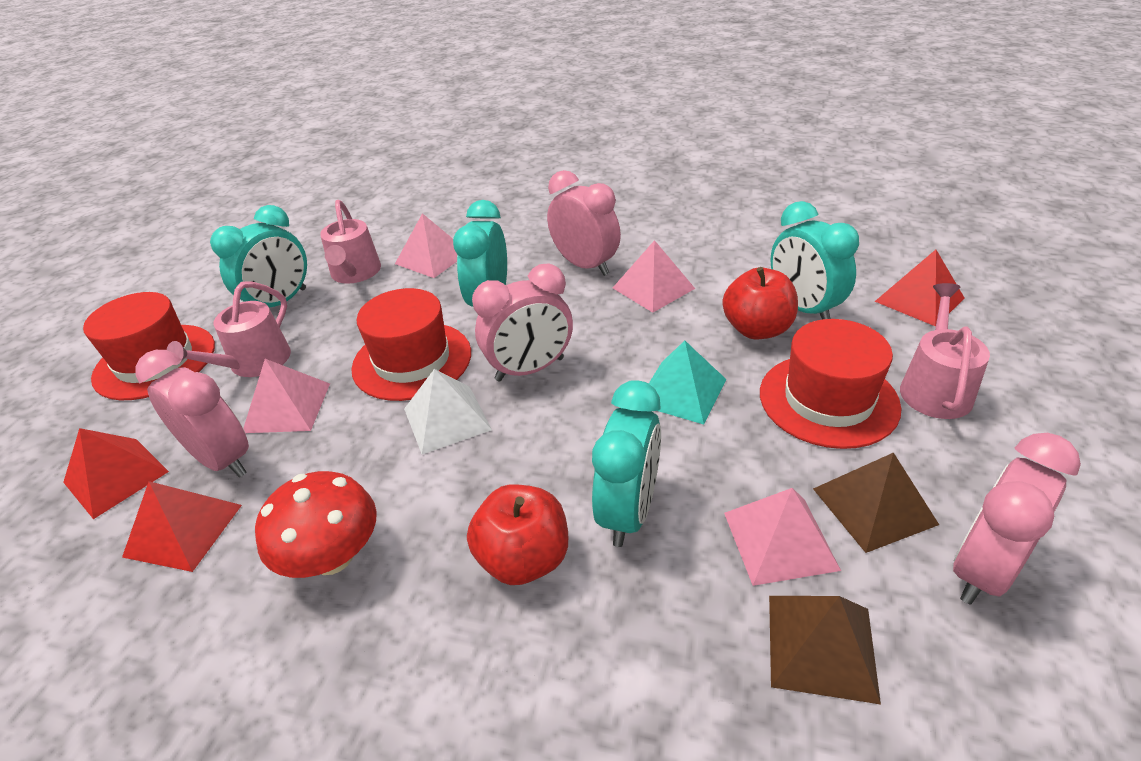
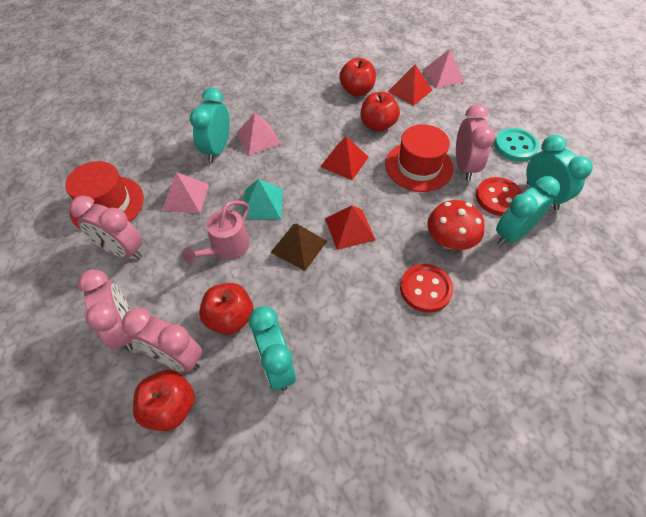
brown pyramid: [769,596,881,704] [813,452,939,553] = 2 -> [270,224,327,271] = 1
pink pyramid: [243,359,330,433] [395,213,457,278] [613,240,695,313] [724,488,841,586] = 4 -> [162,172,209,214] [237,112,281,155] [422,49,464,89] = 3
pink watering can: [167,281,291,377] [320,200,381,284] [900,283,990,419] = 3 -> [182,200,250,263] = 1
red apple: [467,484,568,585] [722,267,798,339] = 2 -> [133,370,195,431] [199,283,253,335] [339,58,376,96] [361,92,400,132] = 4
red button: none = 0 -> [400,264,453,313] [476,177,523,216] = 2
red hat: [83,292,215,400] [351,288,471,401] [760,319,902,449] = 3 -> [65,161,144,228] [385,124,453,192] = 2
turquoise button: none = 0 -> [494,128,539,162] = 1
white pyramid: [404,369,492,454] = 1 -> none = 0

